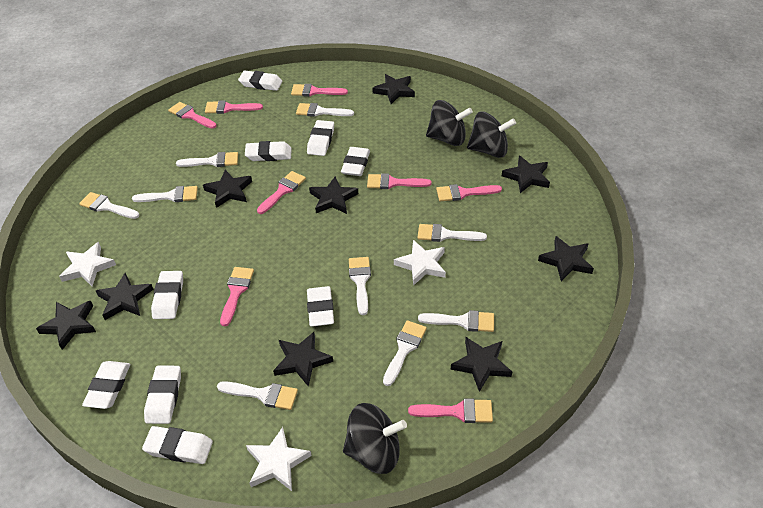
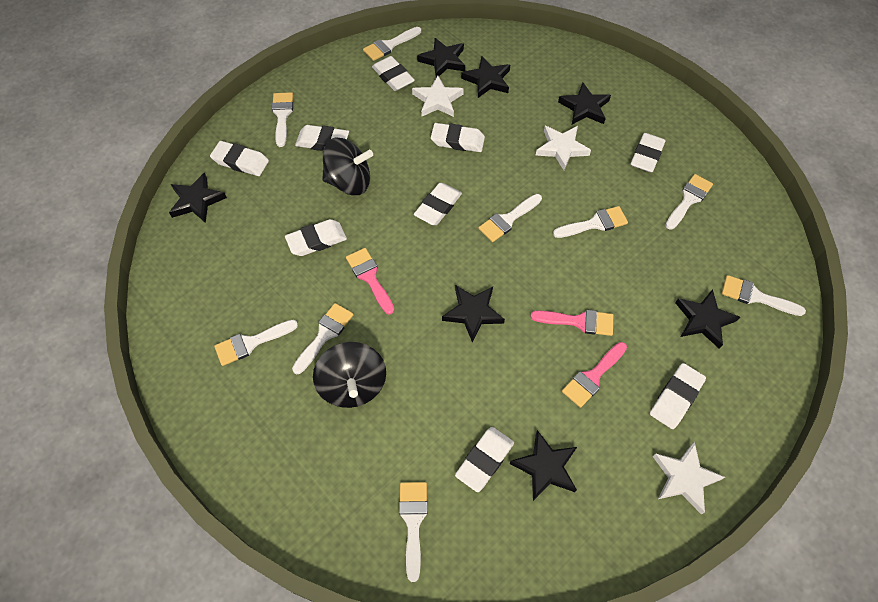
black spinning top: [343,403,407,474] [426,100,473,146] [467,111,516,158] = 3 -> [313,342,386,408] [322,137,373,195] = 2
black star: [36,301,96,350] [96,273,154,320] [203,170,252,208] [273,332,333,387] [309,177,358,214] [372,74,415,104] [451,337,512,392] [502,155,550,193] [538,236,594,281] = 9 -> [169,172,227,223] [417,38,465,77] [442,285,505,342] [461,56,510,98] [510,430,577,501] [558,83,611,125] [675,289,740,349] = 7
pink brush: [168,102,217,129] [205,100,263,114] [220,267,254,327] [257,171,306,214] [291,84,348,97] [367,173,432,189] [408,398,493,423] [436,184,502,202] = 8 -> [346,248,394,314] [530,310,613,336] [562,342,627,408] = 3

